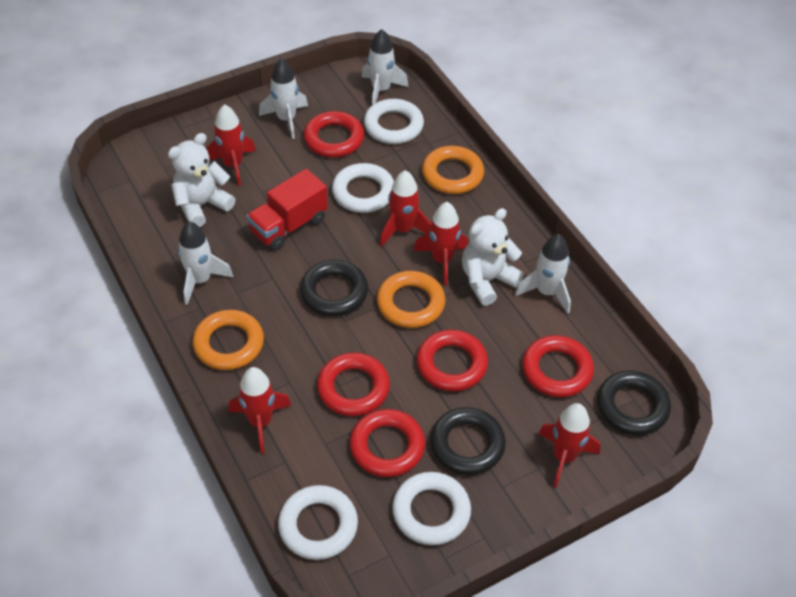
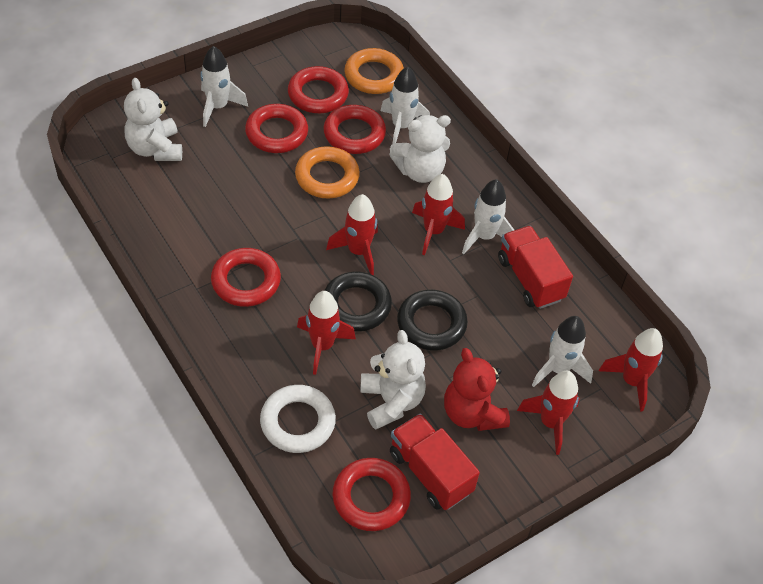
black ring: [300,260,368,317] [430,407,506,475] [597,370,671,435] = 3 -> [324,272,392,332] [397,290,468,350] = 2
orange ring: [193,310,264,370] [377,271,445,328] [422,146,484,194] = 3 -> [295,146,360,199] [344,48,404,94] = 2
red teddy bear: none = 0 -> [444,348,510,431] = 1
red truck: [246,169,328,251] = 1 -> [390,414,480,510] [498,226,573,309] = 2
white ring: [278,485,358,560] [332,163,394,213] [364,99,424,144] [392,472,471,545] = 4 -> [260,385,336,453] = 1
white teddy bear: [168,133,235,227] [462,208,524,306] = 2 -> [124,78,182,161] [360,330,426,430] [389,115,451,183] = 3

